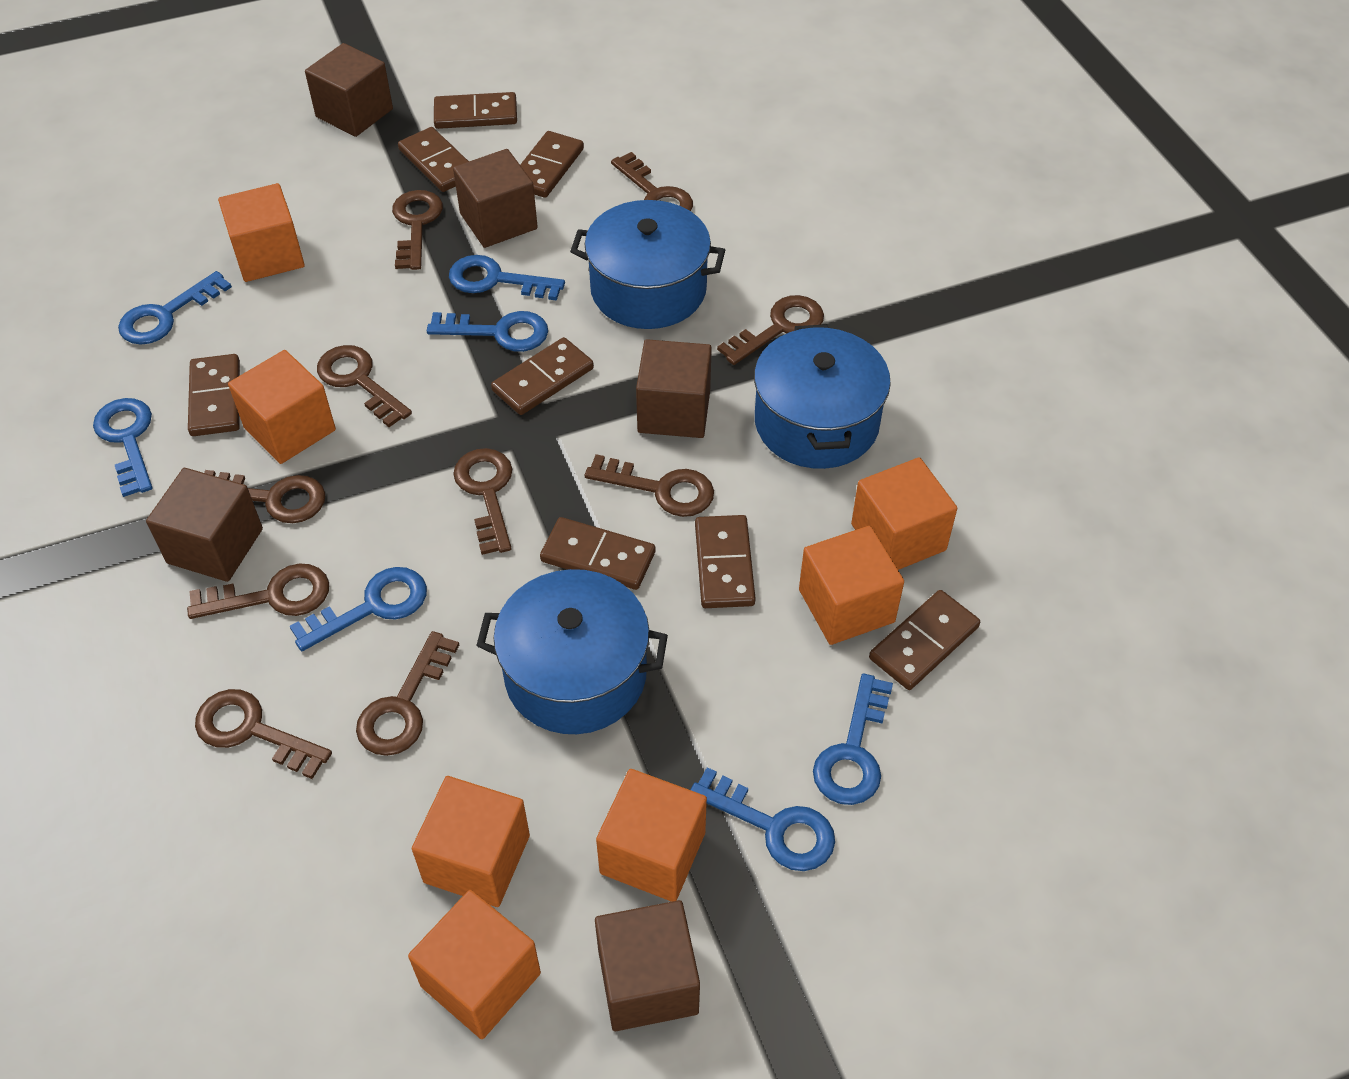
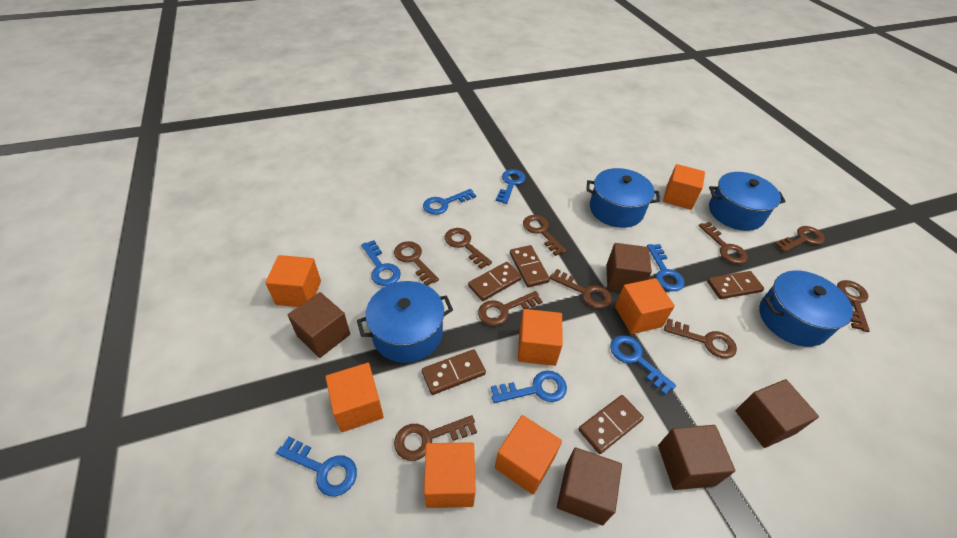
blue pot: [476,569,668,734] [570,200,725,329] [754,324,891,469] = 3 -> [357,281,453,363] [586,168,660,228] [709,172,786,231] [760,271,854,347] = 4
brown domino: [188,354,240,436] [398,127,469,192] [434,92,517,129] [491,337,594,415] [520,131,584,198] [540,517,655,590] [695,515,756,608] [869,590,980,690] = 8 -> [422,349,486,395] [468,262,522,301] [510,245,550,287] [578,395,644,454] [707,271,764,299] = 5

